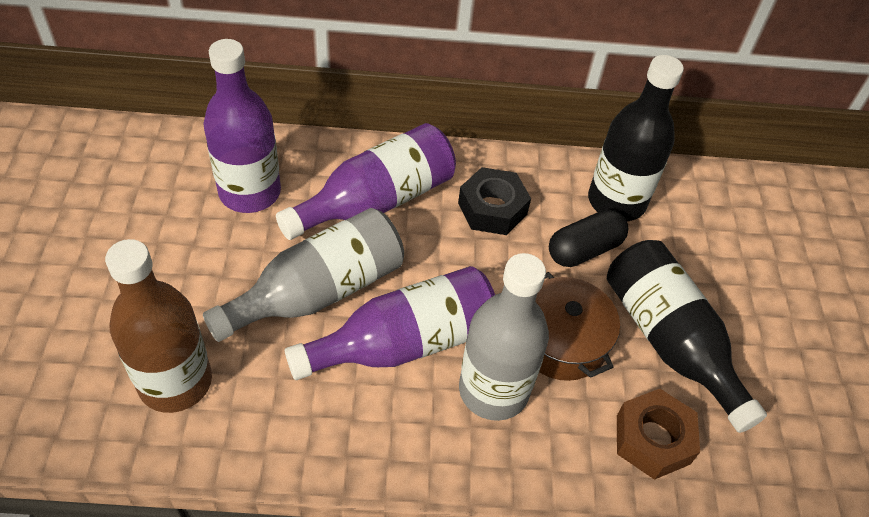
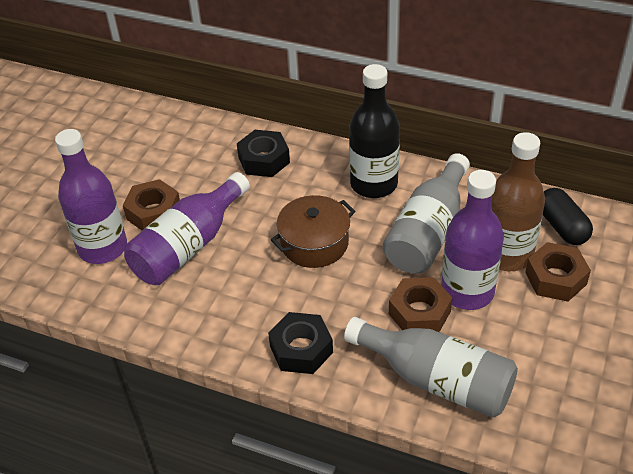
black bottle: [588,55,684,221] [607,240,767,433] = 2 -> [349,64,400,198] = 1
black nut: [458,167,531,235] = 1 -> [237,130,290,177] [268,312,333,374] = 2
brown nut: [617,389,700,480] = 1 -> [123,179,180,230] [389,277,452,332] [525,242,591,302] = 3

